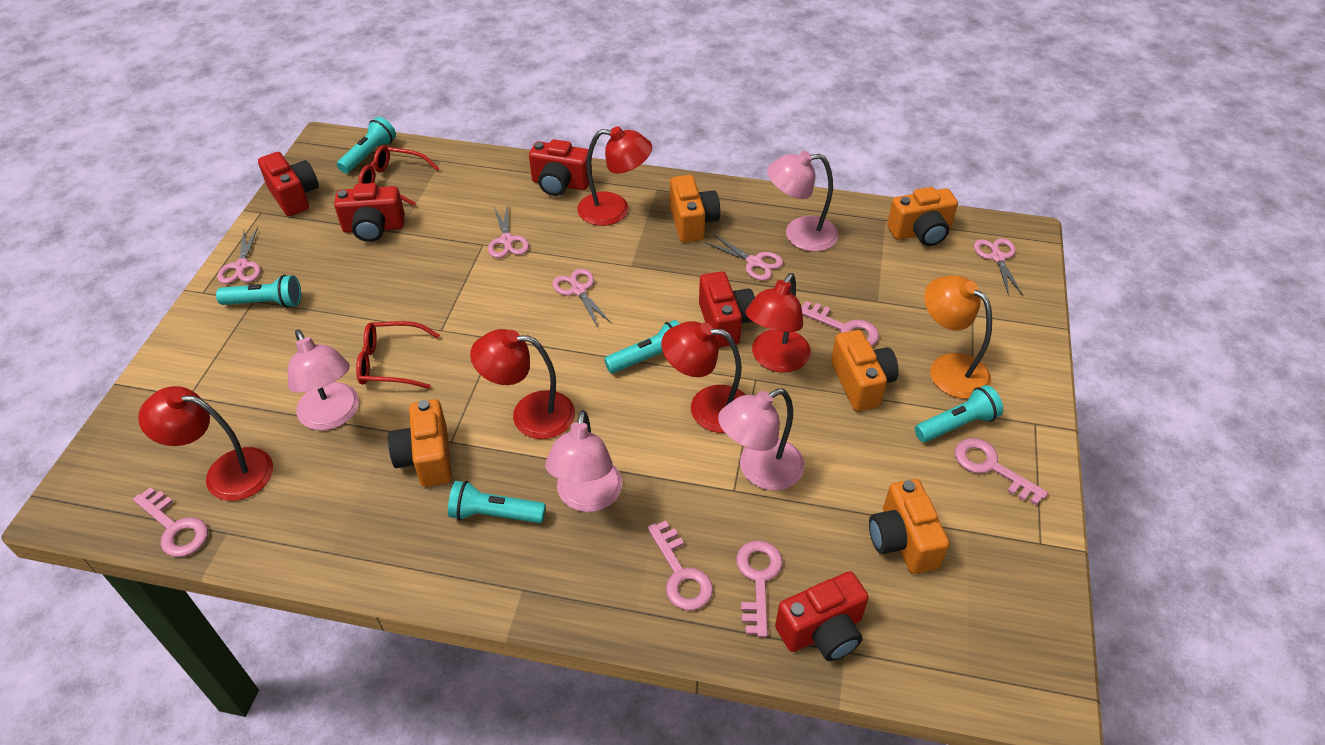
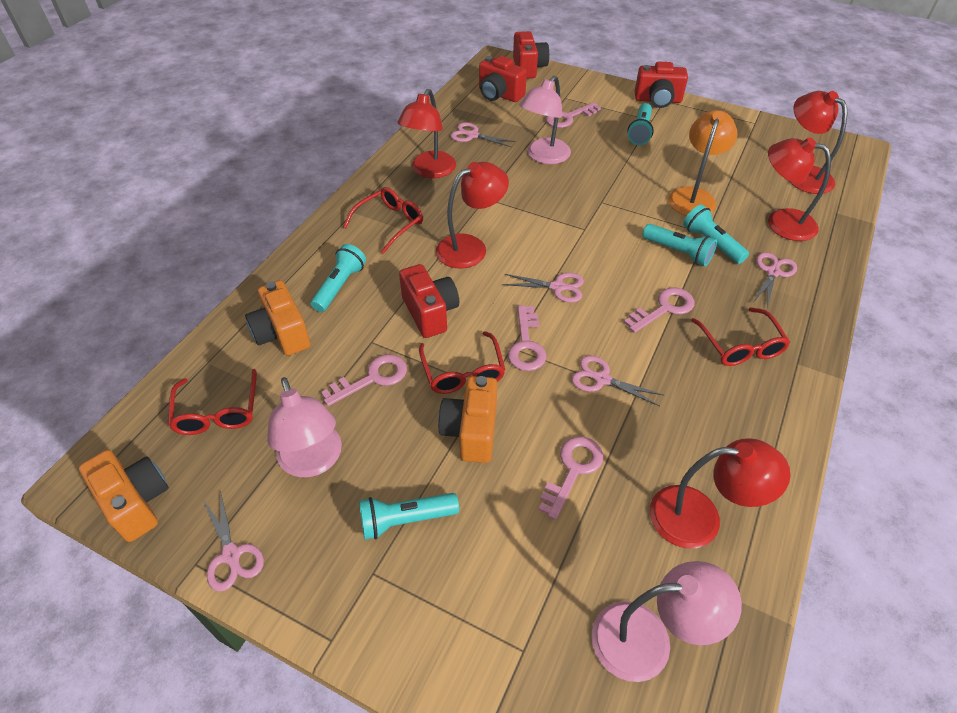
orange camera: [388,399,452,487] [670,175,720,243] [831,330,899,411] [869,479,949,574] [887,187,958,246] = 5 -> [79,450,169,542] [245,280,310,356] [438,376,497,463] = 3
pink lamp: [288,329,359,430] [545,410,622,512] [718,388,804,491] [767,151,839,252] = 4 -> [267,377,342,478] [519,76,571,164] [592,561,742,682] = 3
red camera: [258,152,319,216] [334,183,405,242] [529,139,592,196] [699,272,755,347] [775,571,869,661] = 5 -> [399,264,459,338] [479,56,527,102] [513,31,549,79] [635,61,688,108] = 4
red glasses: [356,321,440,389] [358,145,440,206] = 2 -> [168,369,257,435] [343,187,423,254] [419,331,505,394] [691,307,790,366] = 4

